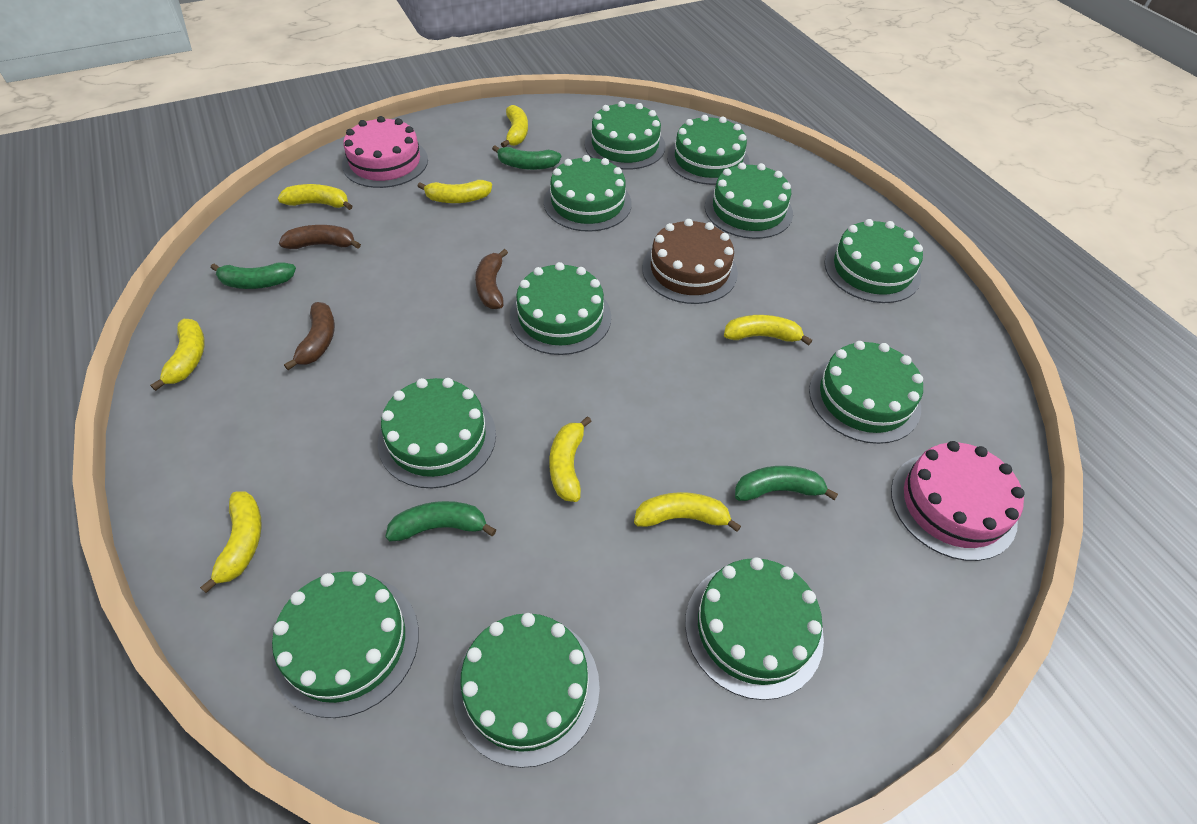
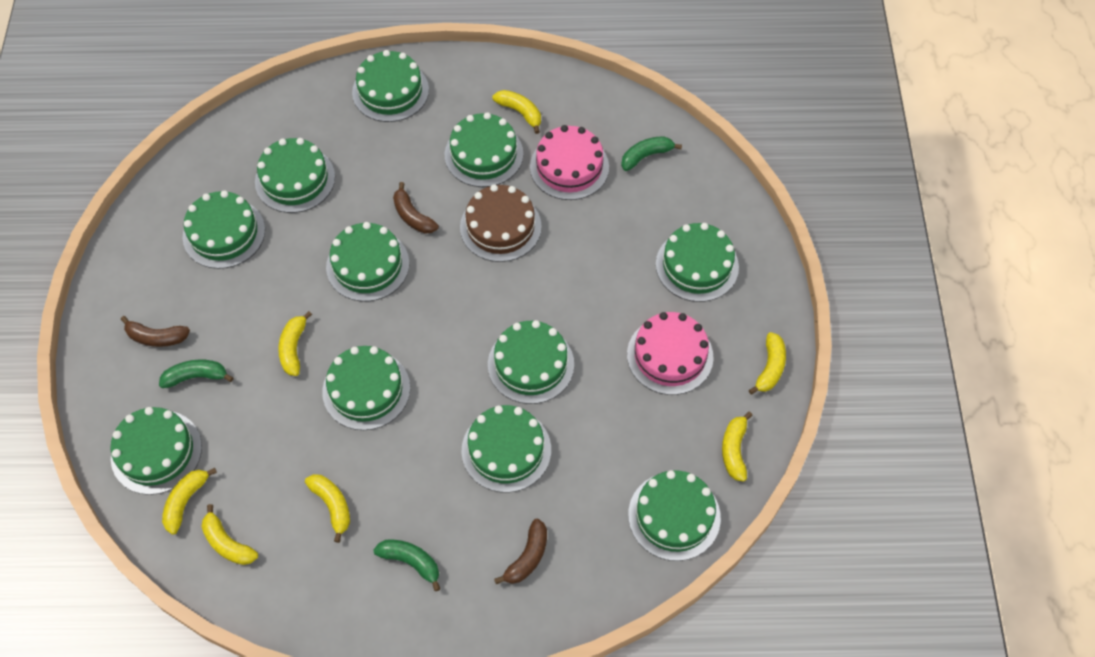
green banana: [211,262,296,289] [385,501,496,541] [492,145,561,170] [735,466,838,501] = 4 -> [159,360,234,388] [373,540,440,591] [621,136,682,171] = 3
yellow banana: [150,319,205,391] [200,492,262,593] [277,184,352,210] [417,180,492,203] [501,105,528,147] [549,416,592,502] [634,492,741,532] [724,315,812,346] = 8 -> [162,468,217,535] [201,504,258,565] [278,311,312,376] [305,474,350,543] [492,90,541,134] [722,411,753,482] [749,332,786,395] = 7

